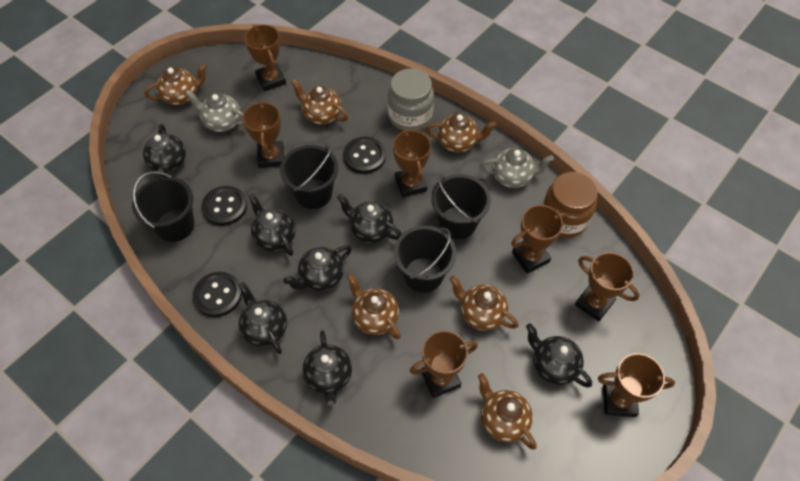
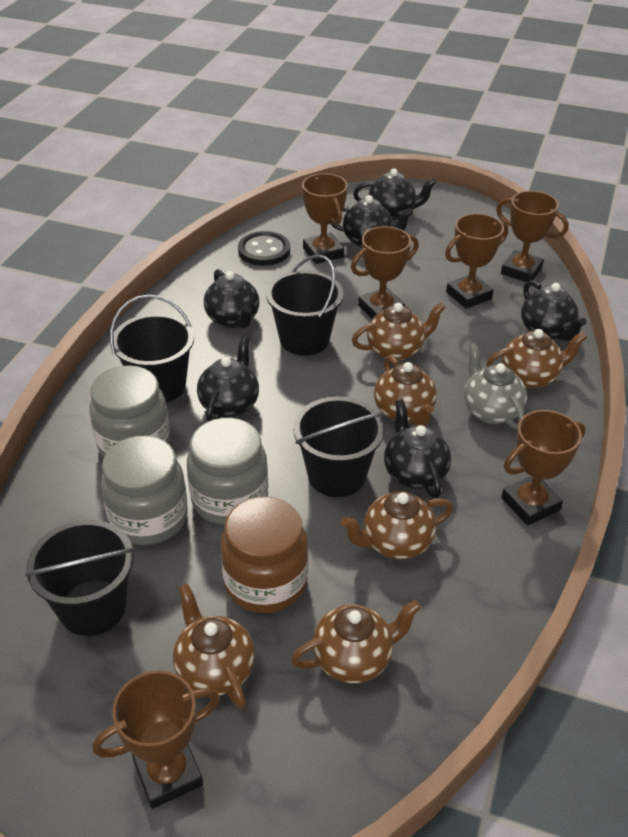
black button: [193,272,242,317] [201,186,247,226] [343,137,386,174] = 3 -> [238,231,290,266] = 1
black teapot: [143,124,186,177] [238,282,287,354] [249,193,296,256] [283,245,352,291] [302,330,352,406] [337,194,402,243] [526,323,592,388] = 7 -> [197,336,259,422] [204,269,259,328] [331,195,413,248] [353,169,436,220] [384,399,451,498] [521,280,586,341] = 6
brown trophy: [242,100,284,168] [244,25,286,92] [393,128,431,198] [410,330,478,398] [511,205,568,274] [575,252,639,322] [598,353,675,417] = 7 -> [92,670,220,809] [302,173,348,264] [351,226,419,319] [445,213,508,309] [496,191,569,282] [501,410,586,526] = 6
grey jar: [387,68,434,131] = 1 -> [89,365,170,458] [101,436,188,545] [187,418,268,525] = 3
grey teapot: [185,90,244,132] [480,148,554,188] = 2 -> [464,343,527,430] = 1

